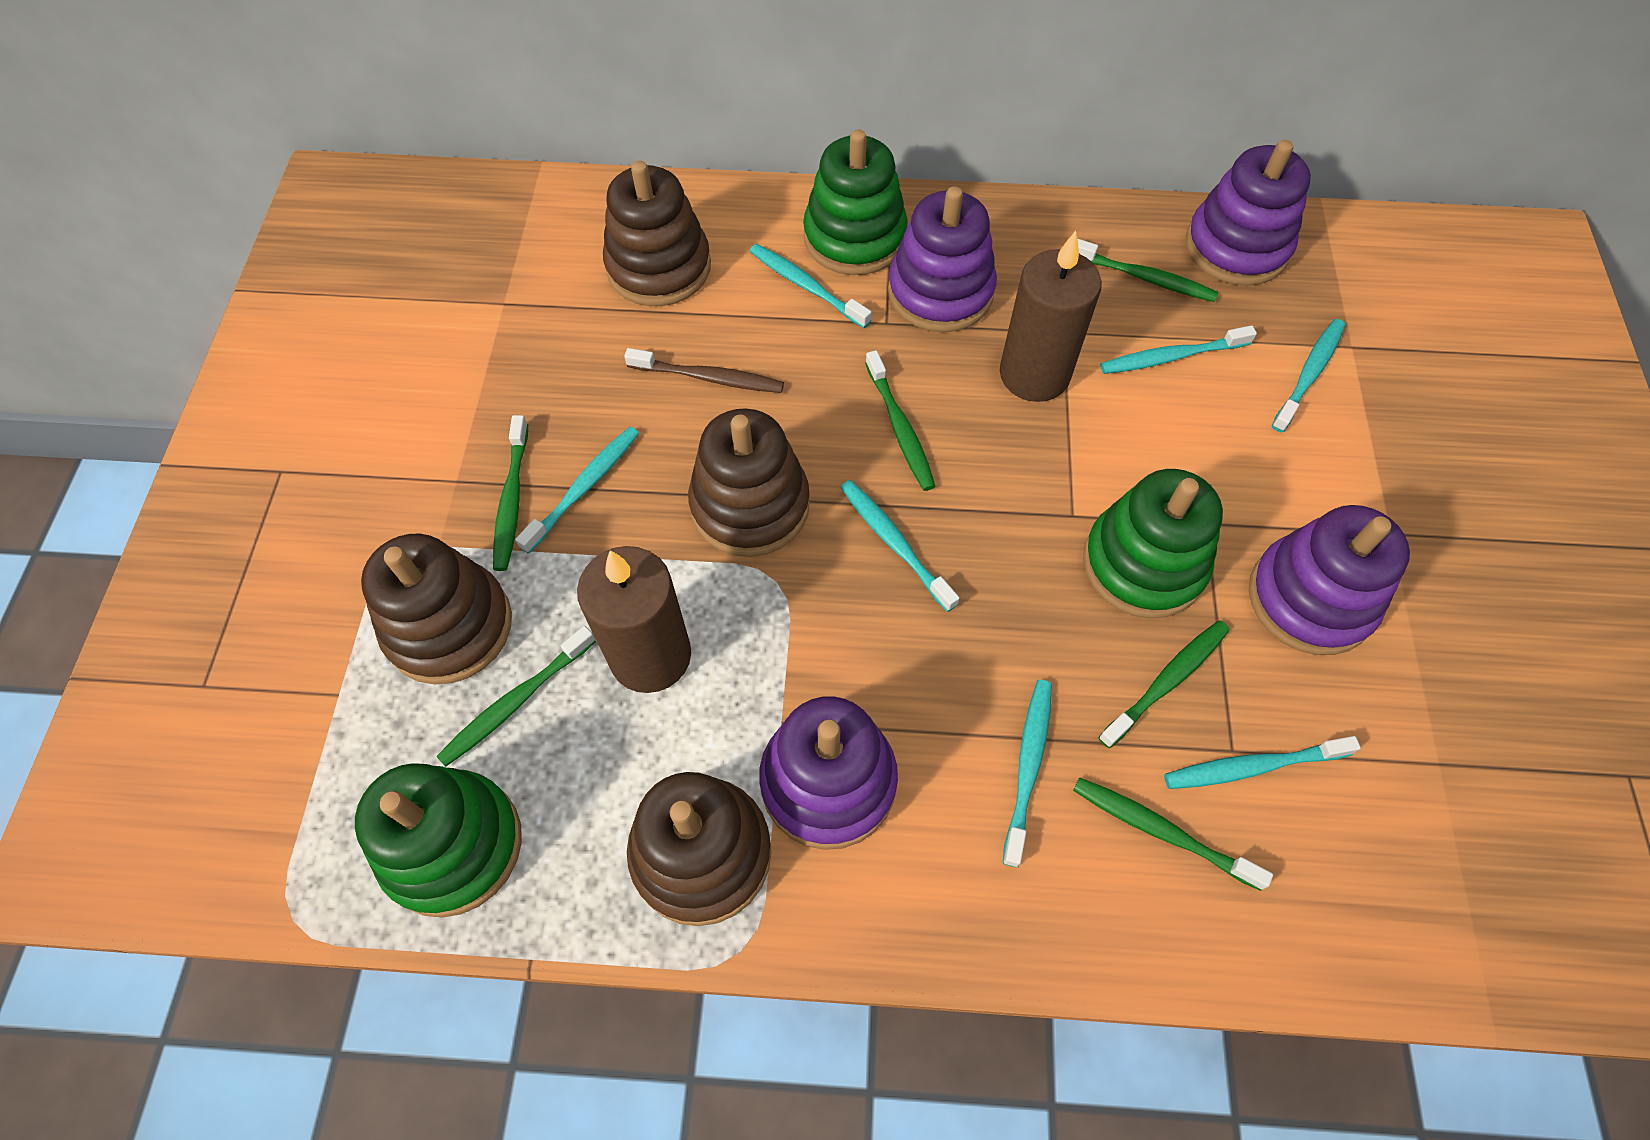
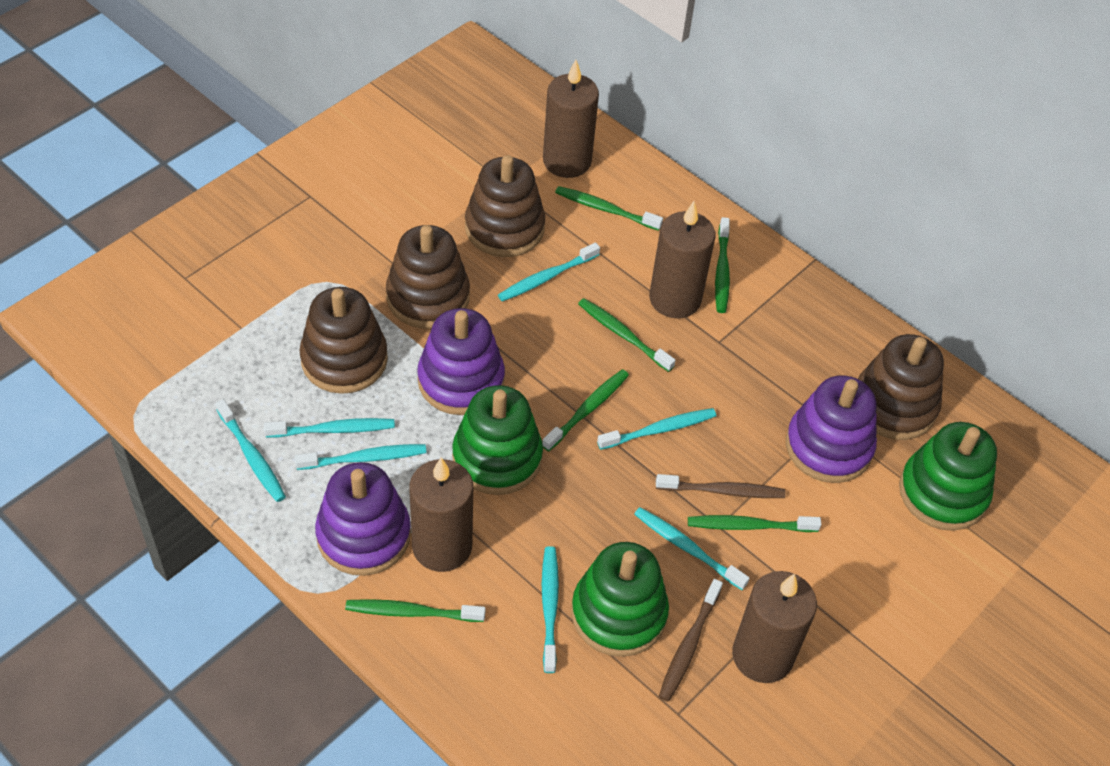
brown candle: [577,546,691,693] [1000,231,1102,402] = 2 -> [409,457,473,572] [543,60,599,178] [649,201,715,318] [732,571,817,683] = 4
brown toothbrush: [624,348,784,393] = 1 -> [656,474,786,498] [659,579,723,702] = 2
purple stacking toy: [759,696,898,850] [888,186,997,332] [1186,140,1311,286] [1249,505,1410,655] = 4 -> [315,462,411,576] [417,308,505,415] [786,375,877,483] = 3

